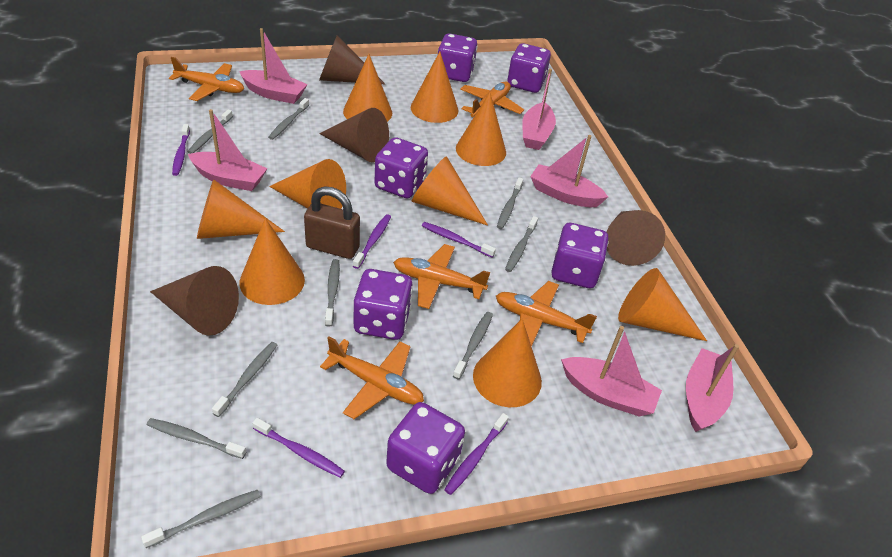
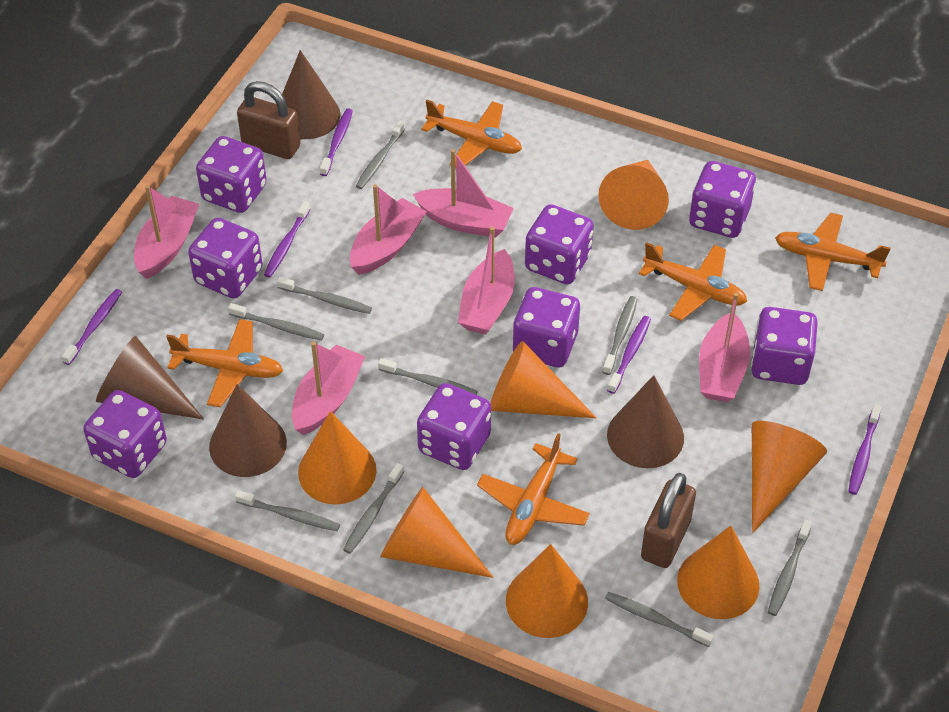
brown padlock: [304,186,360,259] = 1 -> [237,81,301,159] [641,473,696,568] = 2
orange cone: [197,179,285,239] [240,218,305,305] [269,159,346,209] [343,54,392,122] [411,52,459,123] [412,156,488,226] [456,92,506,166] [473,319,542,407] [618,268,707,341] = 9 -> [298,411,377,504] [380,487,493,578] [490,341,597,418] [506,544,588,638] [598,160,669,230] [677,526,759,619] [752,421,827,533] = 7
purple dice: [354,269,413,340] [374,137,428,198] [386,402,465,494] [438,33,478,82] [507,43,551,93] [551,223,609,288] = 6 -> [84,390,167,478] [188,218,263,298] [196,136,267,213] [417,383,491,470] [512,287,580,367] [525,204,594,284] [689,161,756,238] [751,307,818,385] = 8

